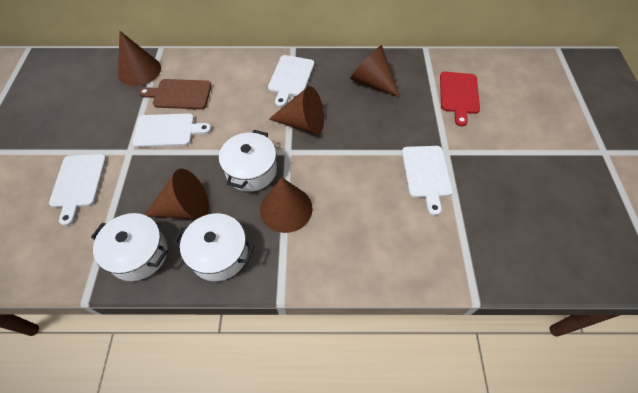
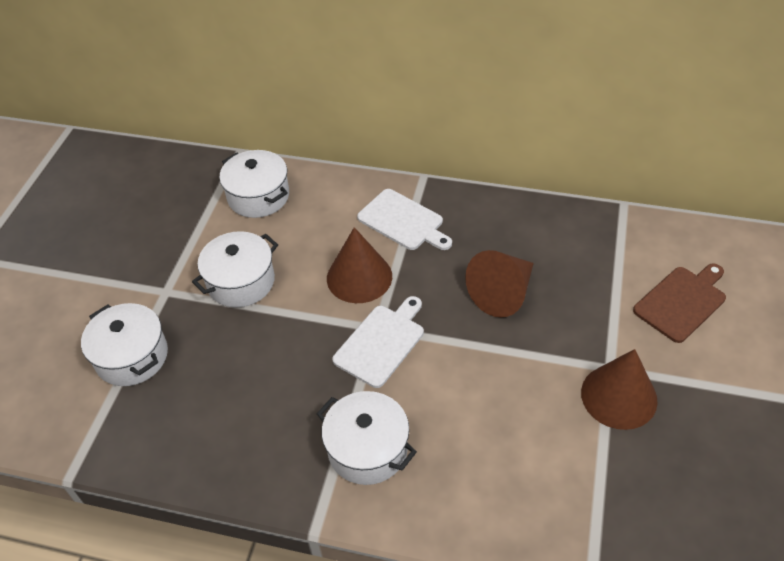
brown cone: [118,31,161,86] [145,169,209,219] [260,177,313,233] [269,86,324,135] [350,45,400,97] = 5 -> [327,227,392,303] [465,250,534,318] [581,349,658,430] = 3
red cutting board: [440,72,480,126] = 1 -> none = 0
white cutting board: [49,154,106,226] [133,113,211,147] [268,55,314,107] [402,146,453,215] = 4 -> [332,296,424,388] [357,189,452,250] = 2
white pot: [91,213,168,281] [174,213,255,281] [219,130,277,192] = 3 -> [81,303,168,386] [192,231,278,308] [219,150,289,218] [317,391,417,485] = 4

